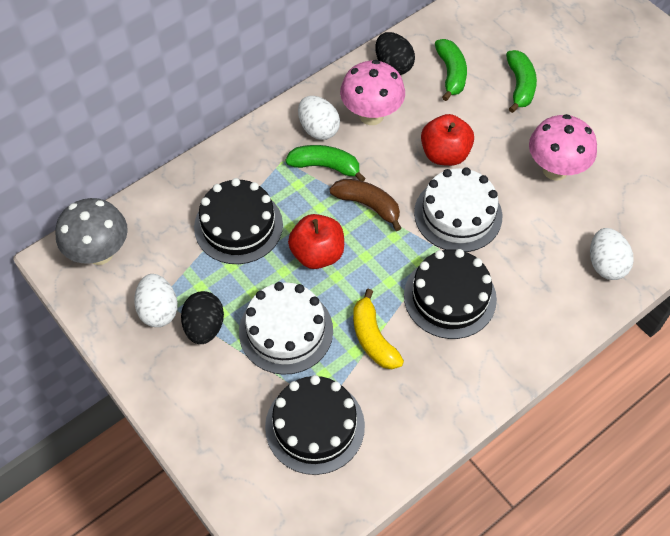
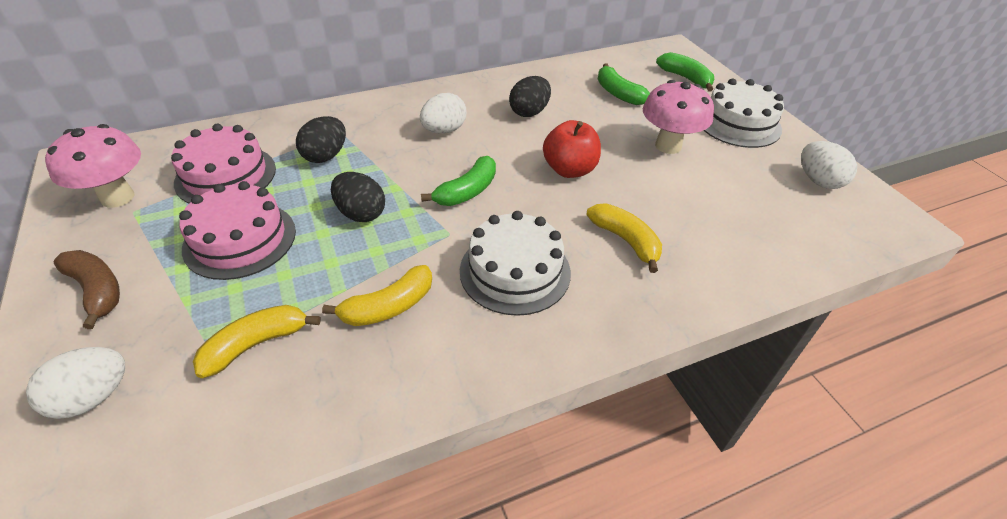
black cake: [194,178,283,264] [265,375,365,475] [404,249,497,339] = 3 -> none = 0
black egg: [181,291,224,344] [375,32,415,75] = 2 -> [296,116,346,163] [331,172,385,222] [509,76,551,117] = 3
grey mushroom: [56,198,128,265] = 1 -> none = 0
pink cake: none = 0 -> [171,123,276,204] [179,181,296,280] = 2
red apple: [288,214,344,269] [421,114,474,166] = 2 -> [543,120,601,178] = 1
yellow banana: [353,289,404,369] = 1 -> [193,305,321,378] [322,265,432,326] [586,203,662,273] = 3

